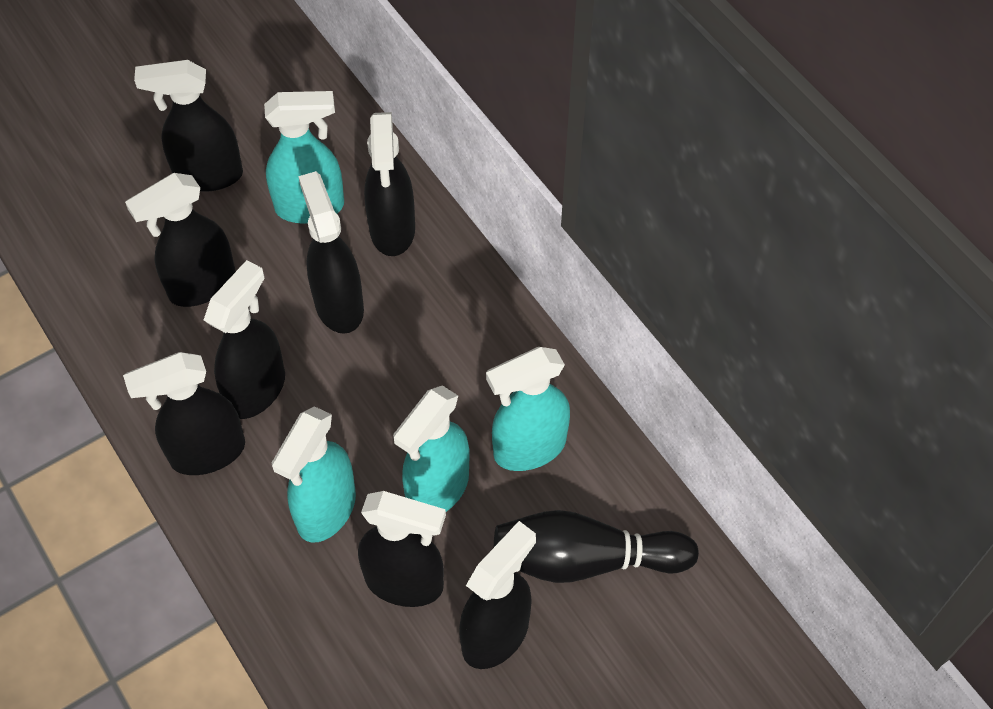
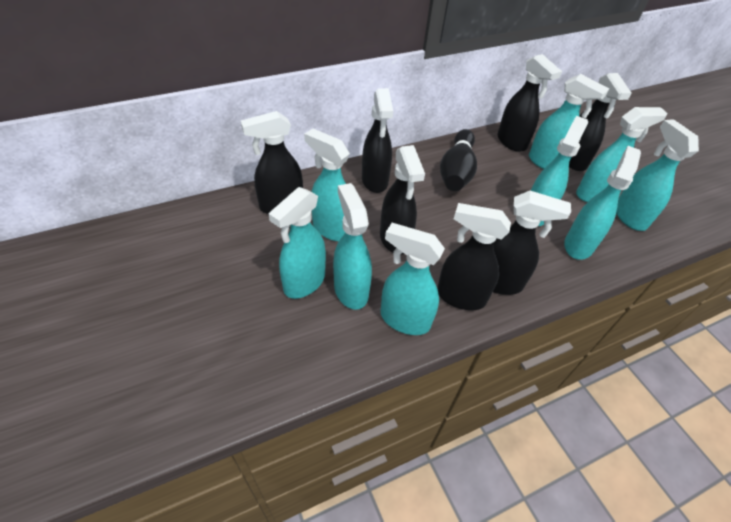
black spray bottle: [123,352,245,475] [125,173,236,307] [134,60,243,191] [204,260,285,419] [298,171,364,334] [358,491,446,607] [364,112,415,256] [459,521,536,669] = 8 -> [241,111,303,214] [362,88,393,193] [380,145,425,255] [437,203,511,310] [493,191,571,295] [498,54,562,152] [569,73,631,171] = 7
turquoise spray bottle: [264,91,344,224] [272,406,356,542] [393,385,470,512] [486,347,570,471] = 4 -> [269,187,326,299] [304,128,350,242] [333,183,372,310] [381,223,445,335] [529,74,609,169] [531,116,588,226] [564,146,641,260] [576,107,668,202] [616,119,699,231] = 9

